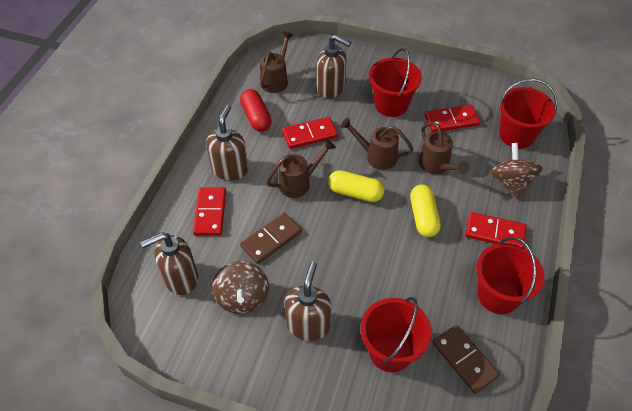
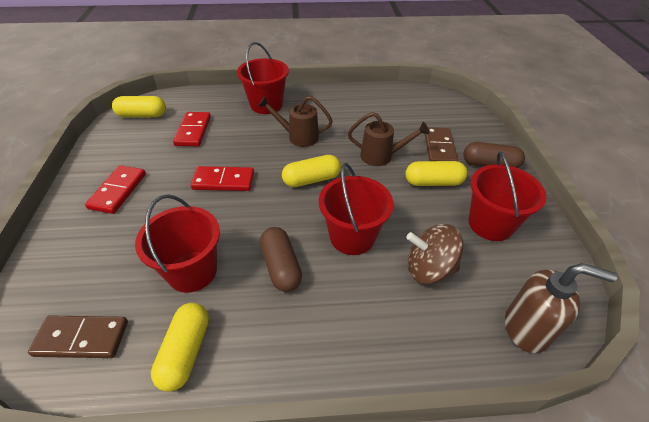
brown capsule: none = 0 -> [260,227,302,292] [463,142,525,168] = 2
brown soap dispenser: [140,232,198,295] [206,104,248,180] [284,262,331,341] [317,35,351,98] = 4 -> [505,263,617,353] = 1
brown spinning top: [212,261,269,314] [490,143,543,199] = 2 -> [406,224,463,284] = 1
brown watering can: [260,31,293,93] [266,139,336,198] [340,117,413,170] [419,122,470,174] = 4 -> [258,96,333,147] [348,112,429,166] = 2
red capsule: [240,89,272,132] = 1 -> none = 0
red domino: [193,187,226,236] [282,117,338,149] [425,105,480,132] [465,212,527,248] = 4 -> [85,165,146,214] [173,112,211,146] [191,166,254,191] = 3
yellow capsule: [328,170,385,202] [410,184,441,237] = 2 -> [112,96,166,118] [151,303,209,392] [282,155,341,187] [405,161,468,186] = 4

